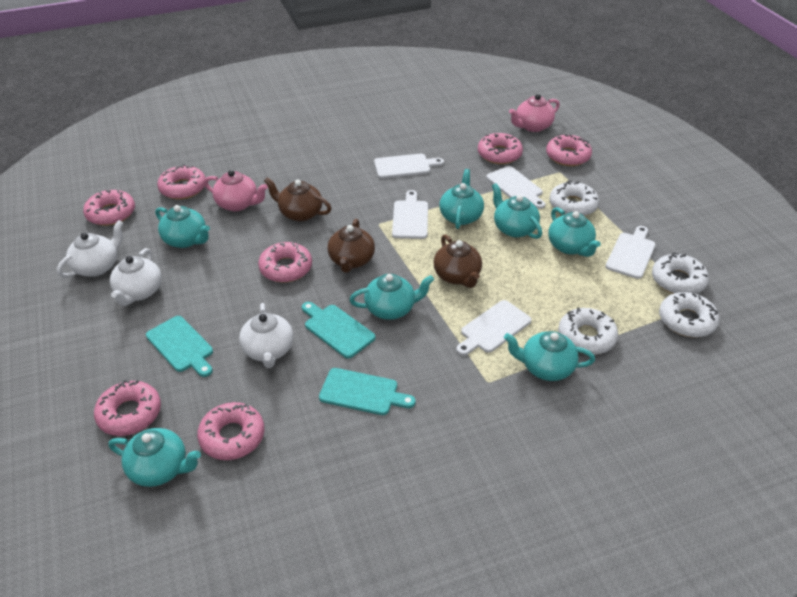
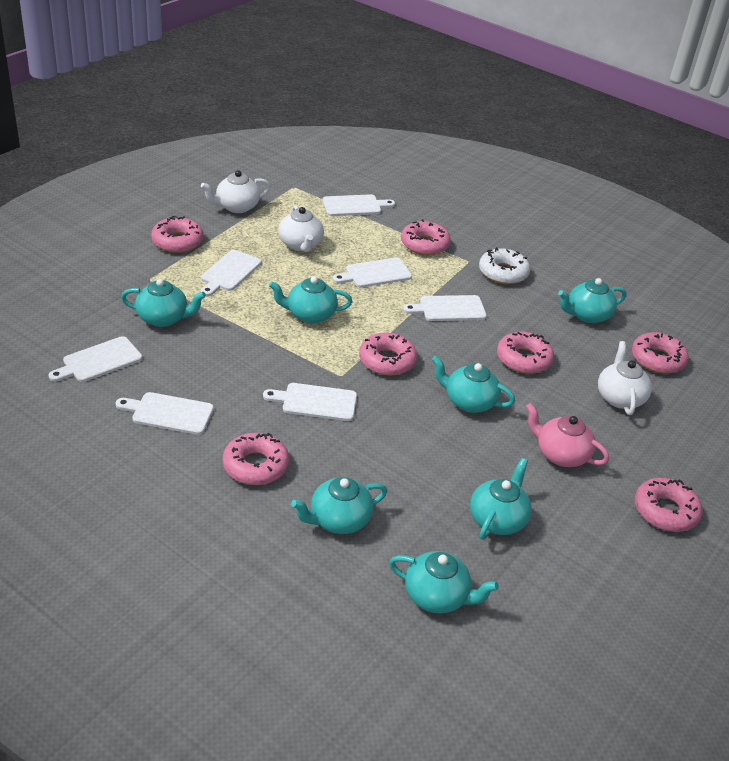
brown teapot: [264,177,332,222] [327,219,375,273] [434,234,482,288] = 3 -> none = 0
pink teapot: [204,170,268,211] [509,94,560,132] = 2 -> [526,403,609,467] = 1
turquoise cutting board: [146,316,213,377] [302,302,376,359] [319,368,416,415] = 3 -> none = 0
white cutting board: [374,154,444,178] [392,190,428,239] [456,300,531,356] [486,166,545,209] [605,226,656,279] = 5 -> [48,336,142,382] [116,392,214,435] [201,250,262,296] [263,383,357,421] [322,194,395,216] [333,257,412,288] [403,295,487,321] = 7
white donut: [549,181,599,216] [558,307,618,355] [652,252,709,294] [659,292,719,338] = 4 -> [479,247,530,284] = 1

